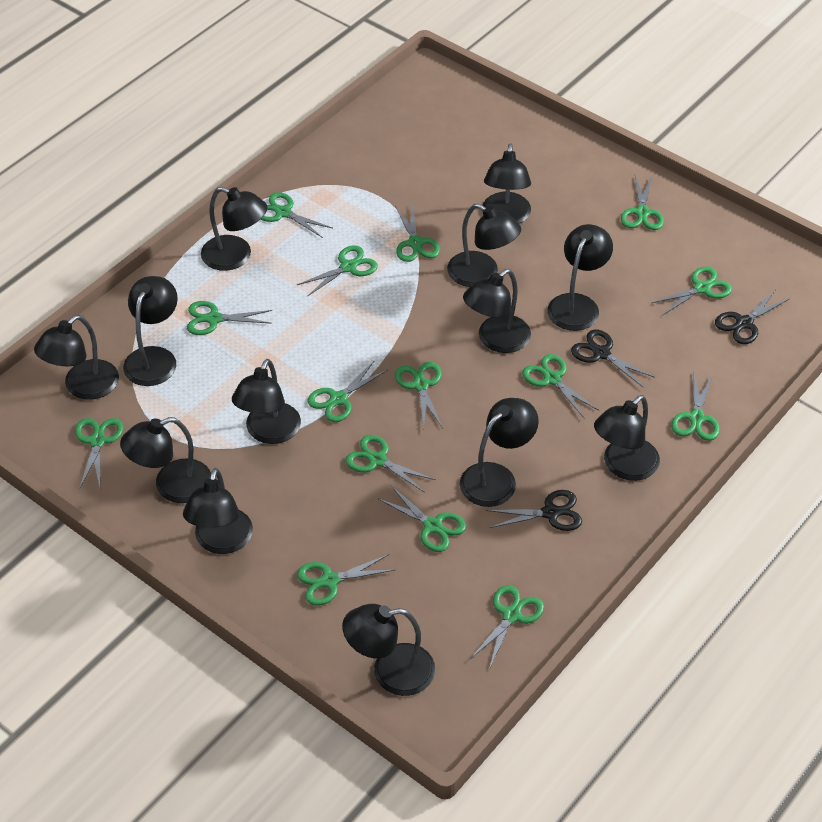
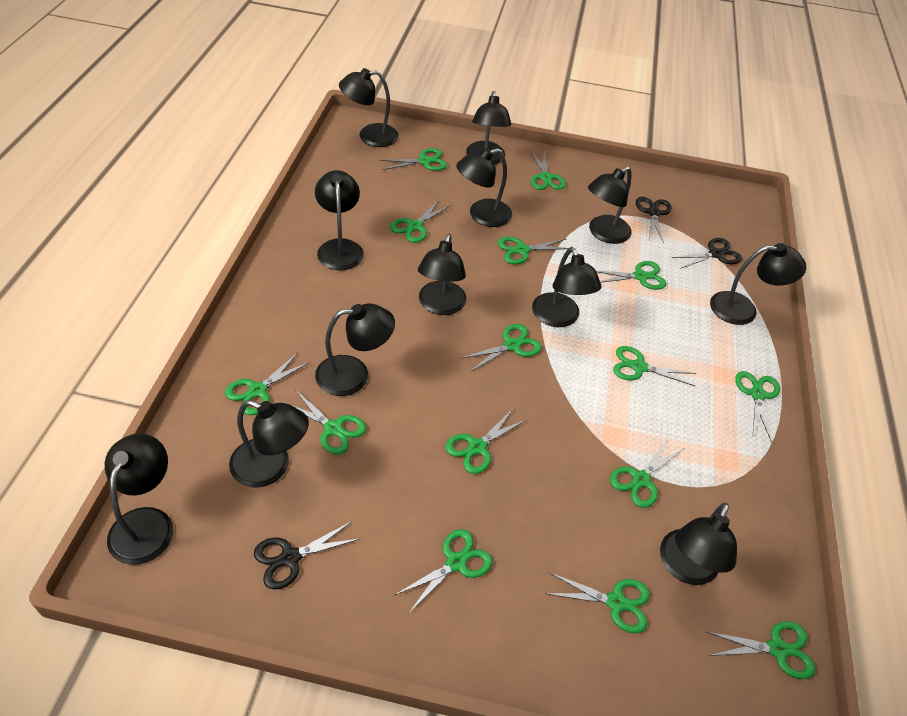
black lamp: [34,315,119,400] [120,417,211,503] [123,276,178,386] [183,468,253,554] [201,187,267,271] [232,359,301,444] [342,604,435,696] [447,203,521,287] [460,398,539,507] [463,269,531,353] [483,143,531,223] [548,224,613,331] [594,395,660,481] = 13 -> [105,434,173,565] [229,400,309,487] [315,170,364,270] [315,303,395,396] [339,68,399,147] [418,234,466,315] [456,148,512,227] [466,91,511,165] [532,247,601,327] [588,167,632,244] [660,503,737,585] [710,243,807,325] = 12

